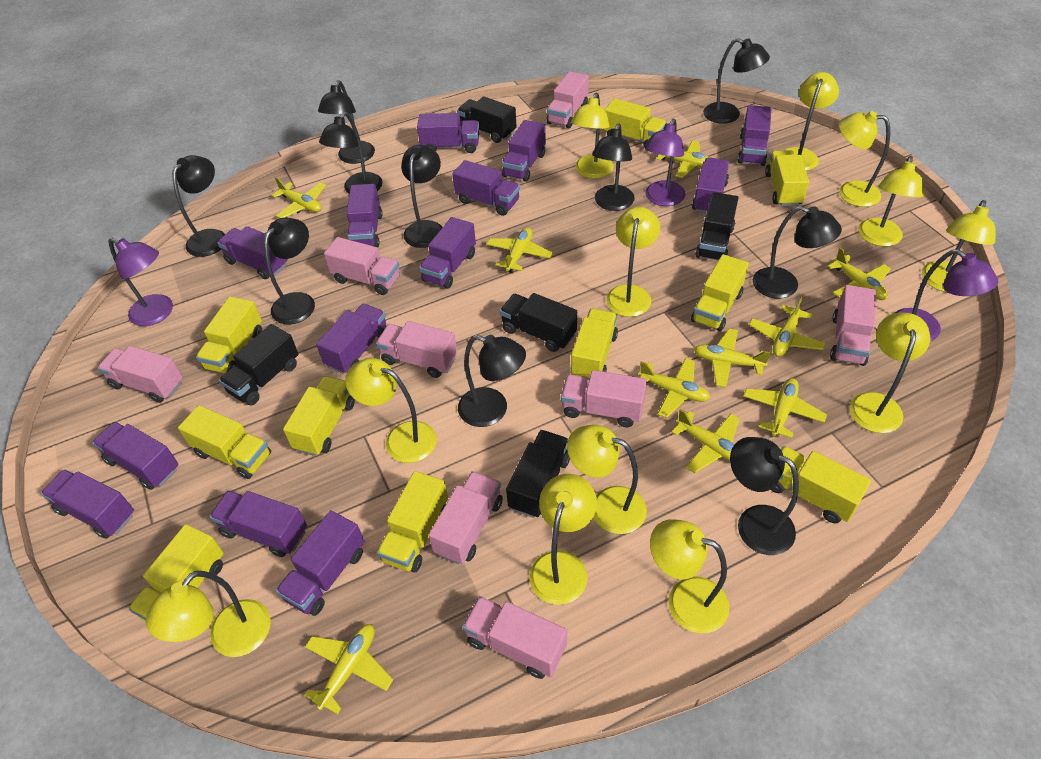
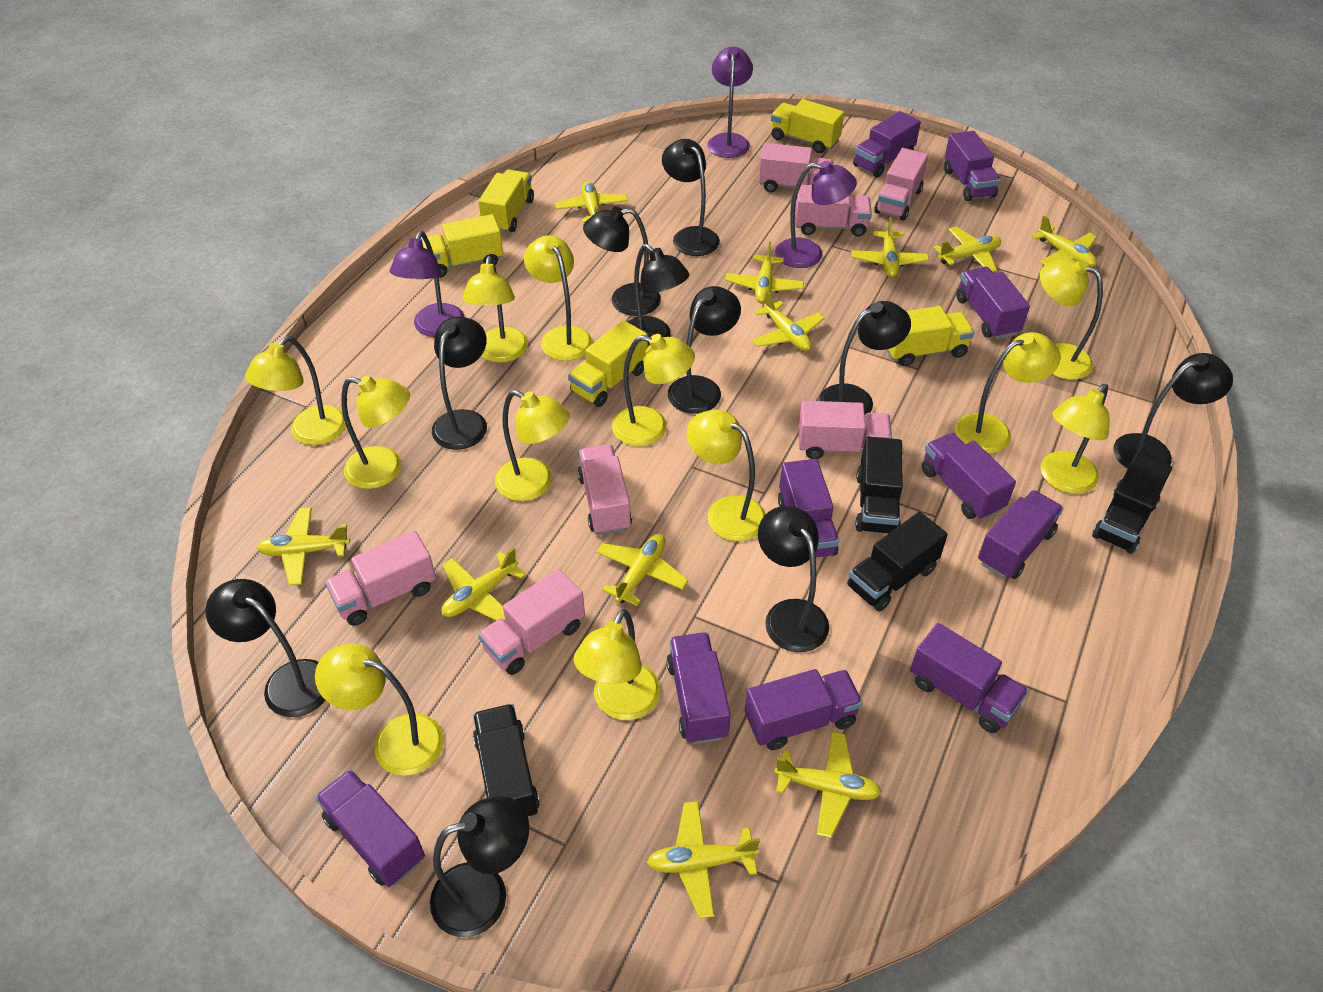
black truck: [219,324,299,405] [457,96,517,143] [500,293,577,352] [506,430,570,518] [695,192,738,261] = 5 -> [473,704,540,819] [847,512,948,611] [855,436,903,534] [1092,452,1172,554] = 4
pink truck: [98,346,183,403] [324,237,400,295] [376,321,457,378] [428,471,503,564] [462,596,567,679] [547,71,589,128] [561,370,647,427] [830,285,876,366] = 8 -> [325,531,436,626] [478,569,585,675] [577,444,632,535] [759,143,833,192] [795,185,872,237] [798,401,892,459] [874,148,928,220] = 7
purple truck: [41,470,134,539] [92,422,179,490] [210,491,307,557] [217,226,288,279] [276,510,364,616] [316,304,387,374] [347,184,383,248] [417,113,479,153] [419,217,476,289] [452,160,520,216] [502,120,546,182] [692,157,729,214] [737,105,771,166] = 13 -> [315,769,425,887] [666,632,731,744] [745,669,863,750] [778,459,839,557] [853,111,921,177] [910,623,1029,733] [922,433,1016,520] [944,131,1001,201] [956,267,1030,339] [978,490,1063,579] = 10
yellow plane: [272,177,326,218] [304,624,393,714] [486,228,553,273] [639,358,710,418] [657,141,711,178] [671,409,740,473] [694,329,771,387] [743,378,827,438] [749,296,826,357] [827,247,891,300] = 10 -> [257,507,350,586] [441,548,526,621] [555,181,628,223] [596,534,688,606] [647,801,760,918] [725,241,804,303] [752,291,825,351] [774,731,882,838] [851,217,929,277] [934,226,1001,272] [1032,216,1097,267] = 11
yellow truck: [129,524,224,621] [178,405,271,479] [196,296,262,373] [283,376,355,456] [377,471,448,573] [570,309,618,380] [603,98,667,147] [691,254,749,332] [765,150,809,206] [770,446,871,524] = 10 -> [422,214,503,278] [478,170,534,233] [568,320,648,407] [771,99,844,153] [886,306,975,366] = 5

